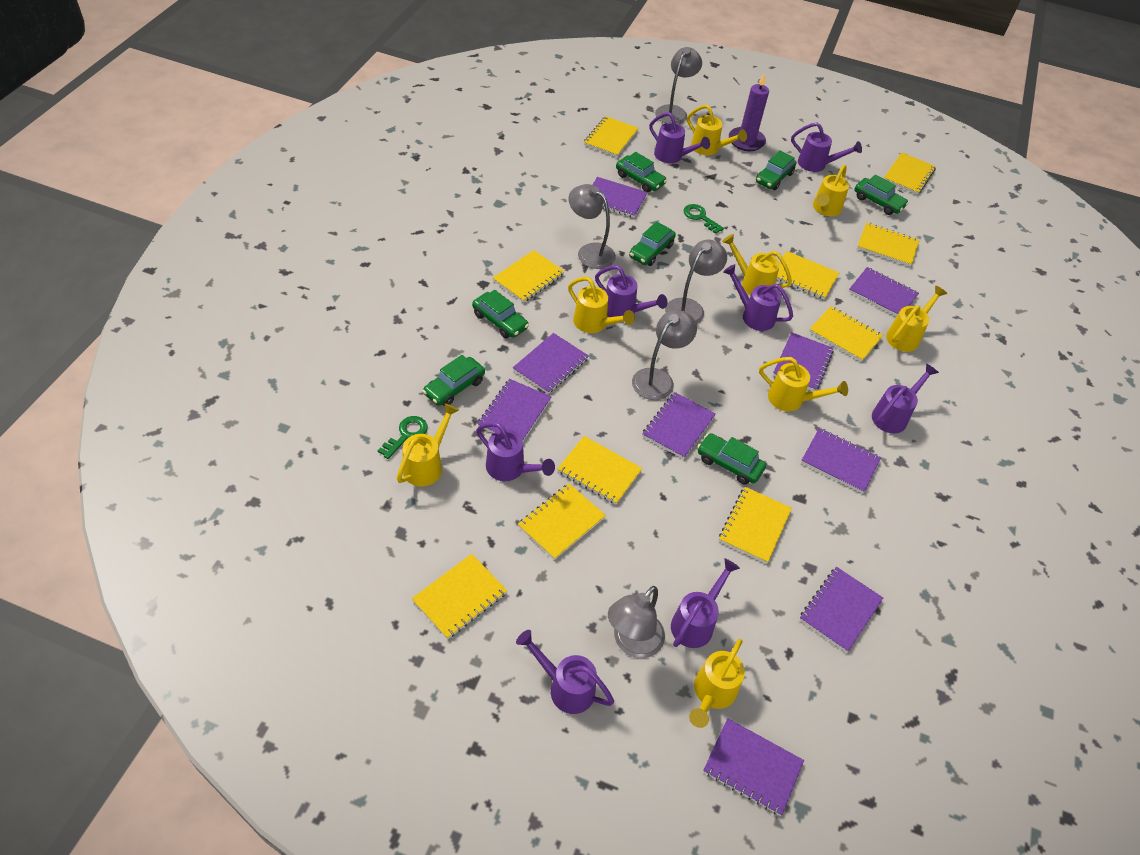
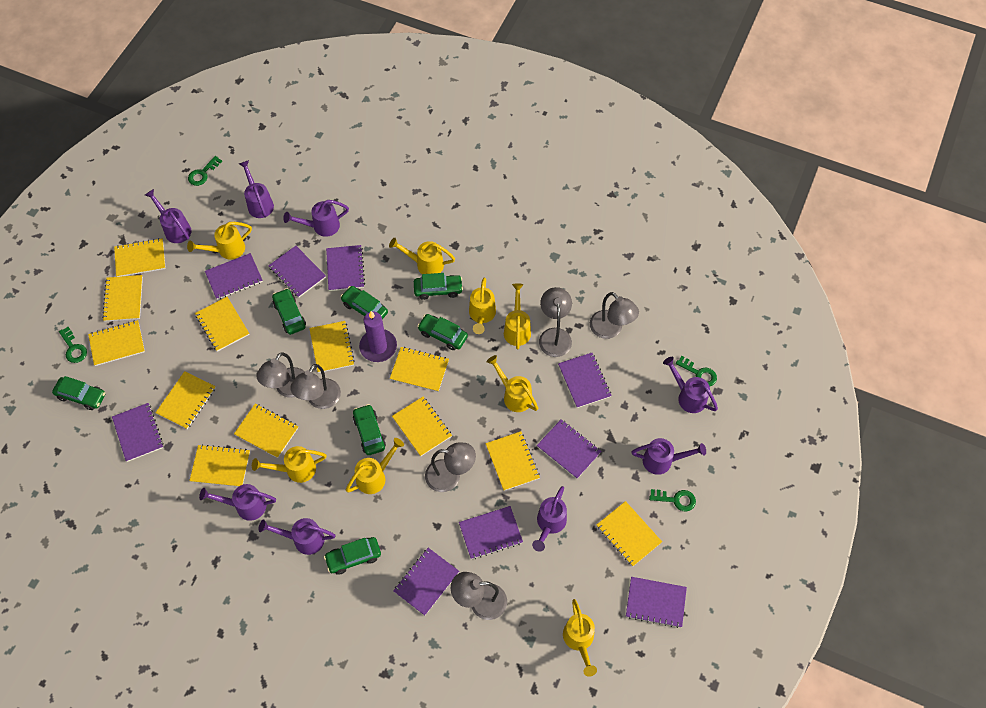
green key: [377,416,428,459] [683,204,724,234] = 2 -> [59,327,87,363] [188,156,222,186] [649,489,696,512] [676,356,717,386] = 4
grey lamp: [568,184,616,269] [608,586,665,658] [632,310,697,400] [655,47,702,124] [665,240,727,324] = 5 -> [256,352,305,398] [290,364,341,409] [425,443,476,492] [451,572,507,620] [539,287,572,357] [590,292,639,339] = 6
yellow notebook: [412,554,507,639] [493,250,565,303] [518,483,606,560] [557,436,642,504] [584,116,639,157] [719,487,792,563] [777,251,839,299] [809,306,883,362] [857,222,920,266] [884,152,936,195] = 10 -> [88,320,145,366] [102,275,143,322] [114,238,166,277] [155,371,216,429] [189,444,250,487] [195,297,250,352] [234,404,298,458] [309,321,355,373] [390,347,449,392] [392,397,452,456] [485,431,540,491] [596,501,662,567] = 12

